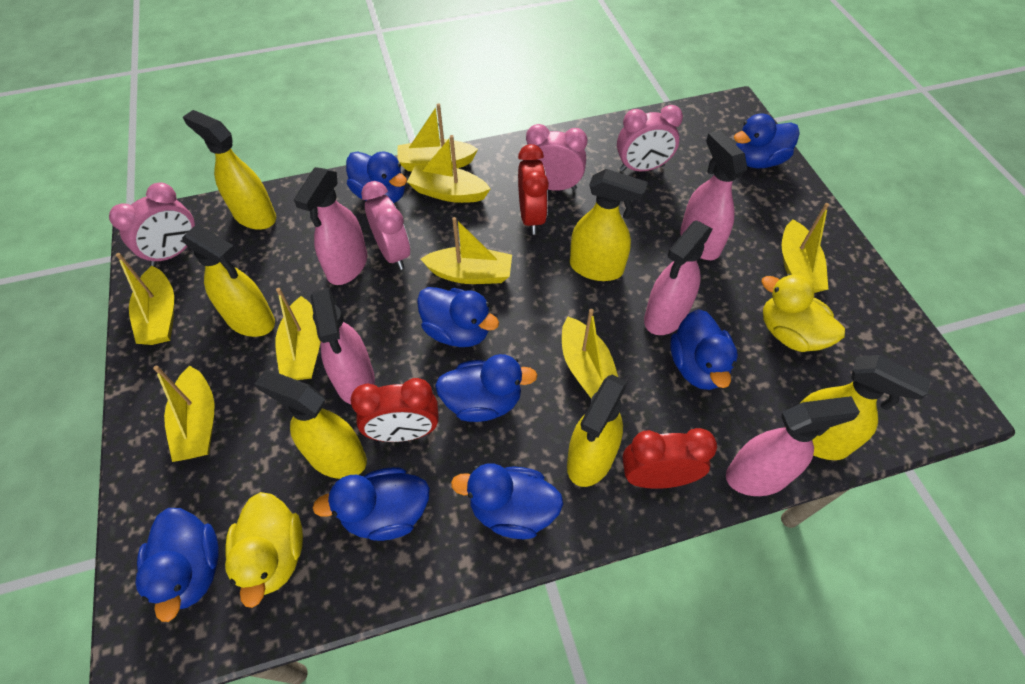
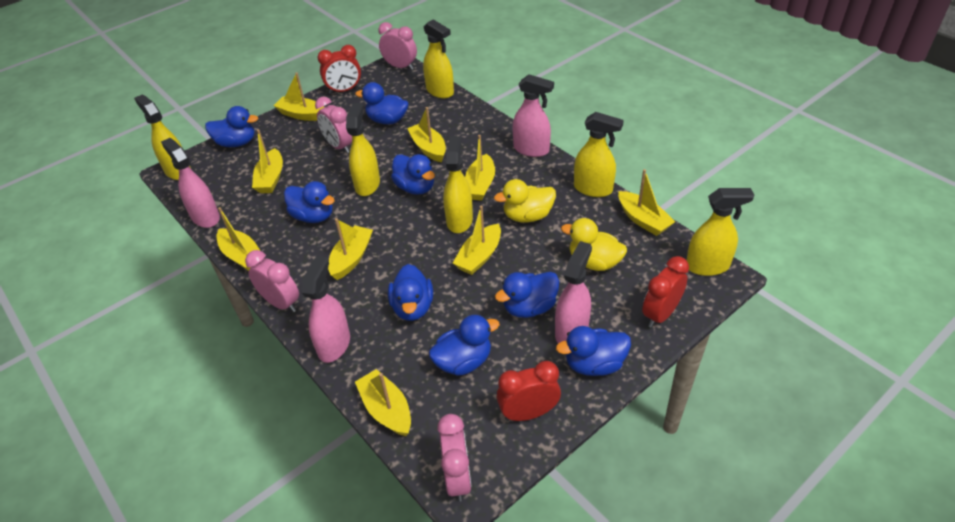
pink spray bottle: [294,167,367,285] [310,288,375,404] [644,220,713,335] [680,130,747,260] [726,396,860,496] = 5 -> [161,138,220,228] [301,256,350,363] [513,74,554,157] [555,241,592,343] = 4
yellow boat: [116,253,174,345] [153,365,215,462] [275,288,321,380] [397,103,478,171] [407,135,491,203] [421,217,512,284] [562,309,618,399] [782,203,829,293] = 8 -> [217,207,260,271] [252,130,283,193] [274,72,324,121] [328,218,373,280] [355,369,411,436] [407,107,446,162] [453,206,501,275] [465,135,495,201] [618,169,675,236] = 9

